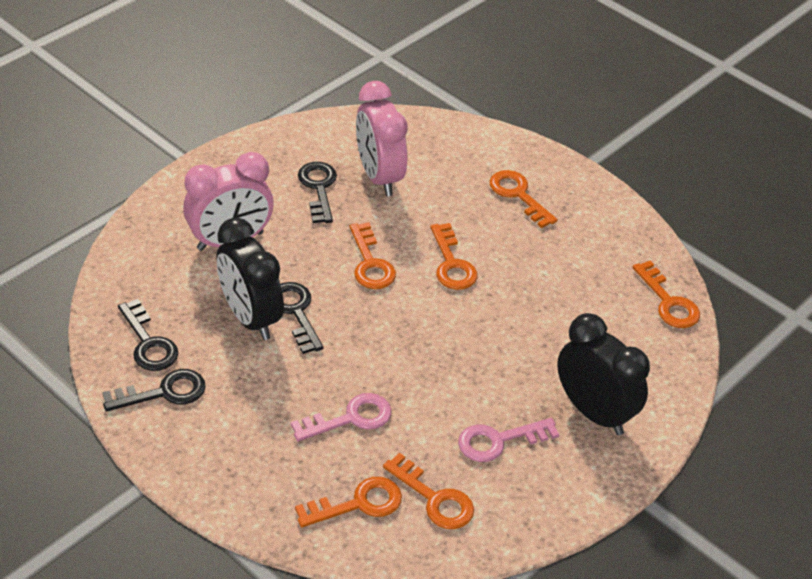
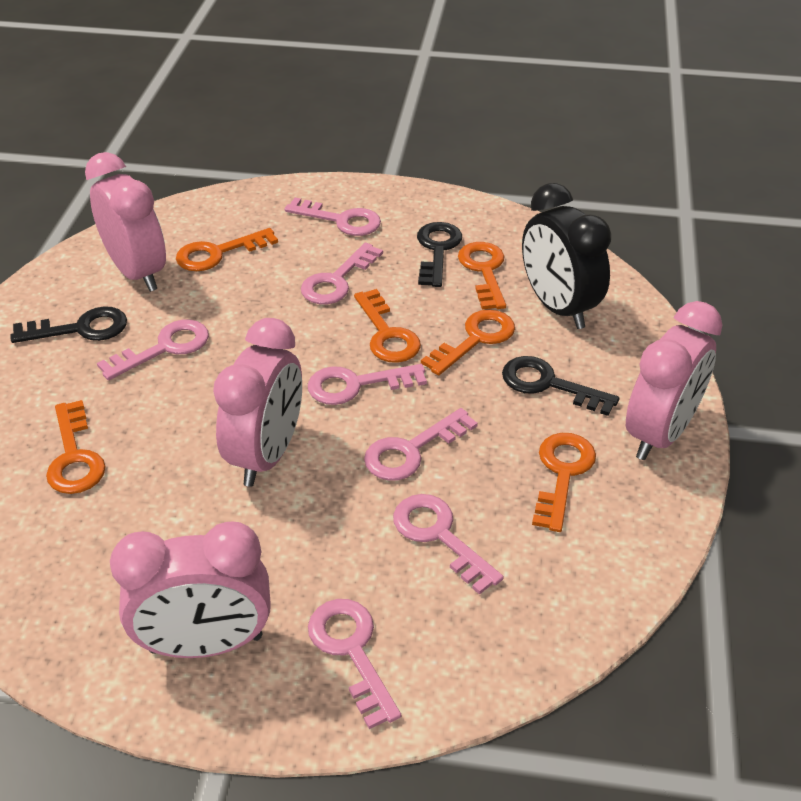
black clock: [216,217,284,340] [557,313,650,435] = 2 -> [522,183,612,329] = 1
black key: [102,369,206,412] [118,299,178,371] [280,282,324,354] [298,162,337,223] = 4 -> [11,306,127,343] [417,222,462,287] [502,356,619,416] = 3
pink clock: [183,152,274,251] [356,81,408,196] = 2 -> [85,152,166,292] [110,522,270,658] [213,318,302,487] [626,301,723,460] = 4
pink key: [291,393,392,442] [458,418,560,462] = 2 -> [97,320,209,380] [284,198,381,236] [301,243,383,304] [308,364,427,405] [308,599,401,729] [364,408,478,481] [393,494,504,595] = 7

